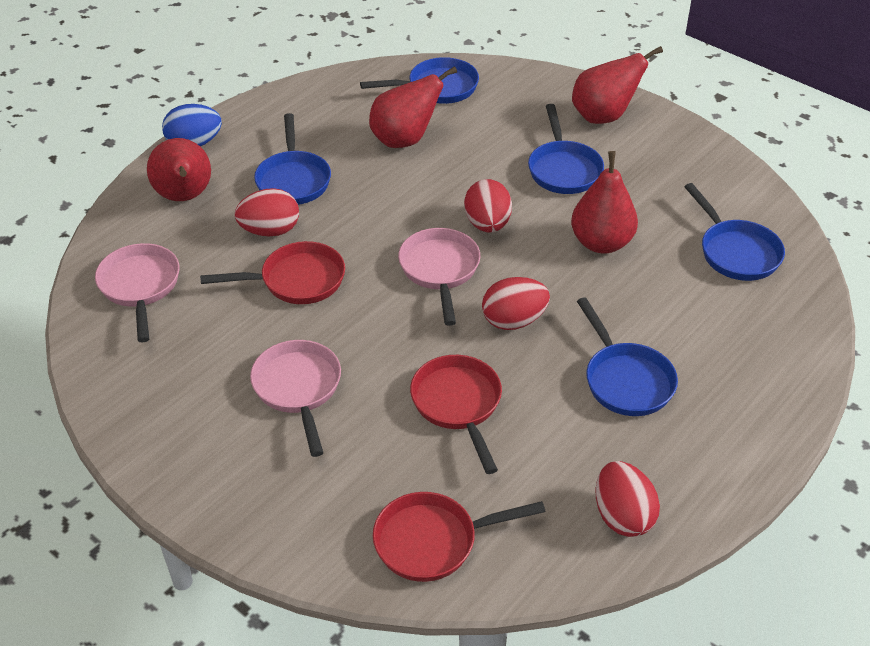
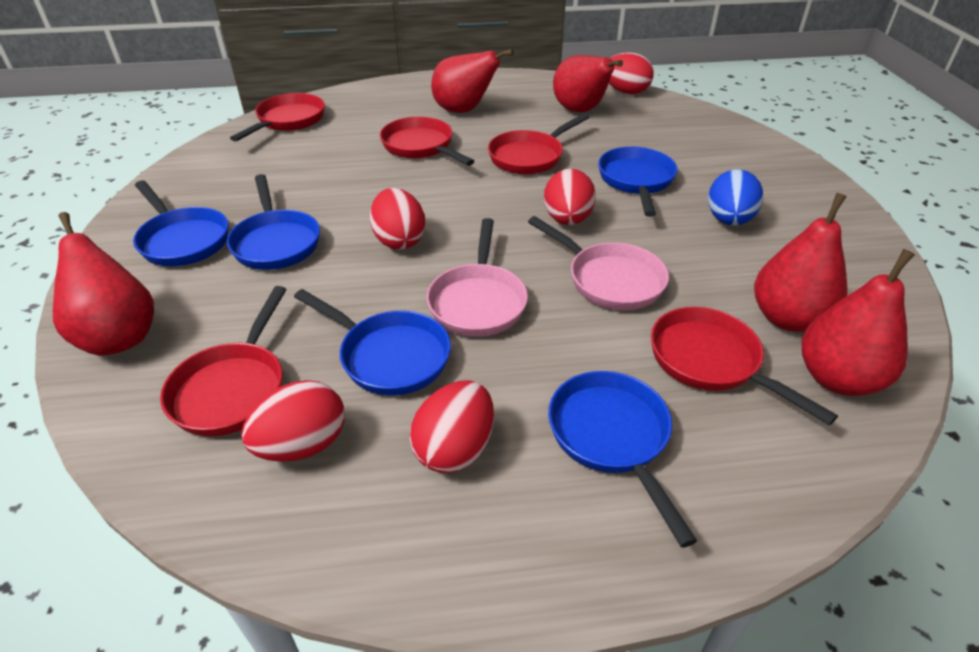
pink pan: [95,243,179,342] [250,340,341,457] [398,228,480,326] = 3 -> [426,218,528,337] [528,216,669,310] = 2
red egg: [235,188,299,237] [464,179,512,233] [482,277,550,330] [596,461,660,537] = 4 -> [241,380,344,462] [370,188,426,250] [410,380,494,473] [544,169,596,225] [609,52,654,94] = 5
red pan: [200,241,345,304] [373,492,545,582] [410,355,502,474] = 3 -> [160,286,287,436] [230,93,325,142] [380,117,474,166] [488,113,590,174] [651,307,838,425] = 5
red pear: [147,138,211,201] [369,66,457,148] [571,151,638,253] [572,46,663,124] = 4 -> [53,212,154,356] [431,49,514,113] [553,55,623,112] [754,193,848,332] [801,249,915,396] = 5

